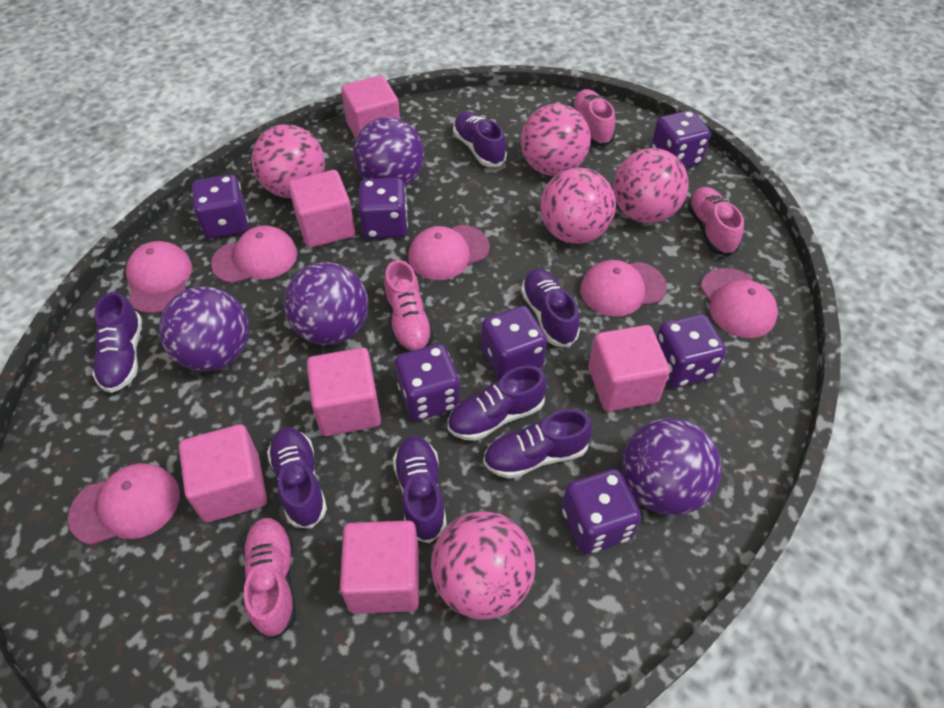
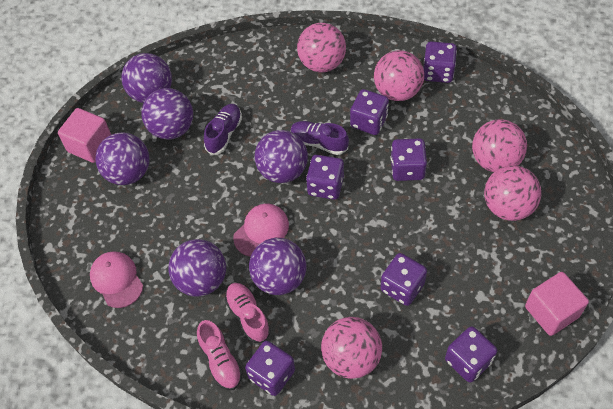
pink cap: [68,463,180,545] [126,241,192,314] [211,225,297,284] [408,225,490,280] [580,260,667,317] [700,268,778,338] = 6 -> [90,251,143,308] [233,204,289,257] = 2
pink cube: [179,424,267,523] [288,170,355,248] [307,348,381,436] [340,521,419,614] [341,75,400,139] [588,325,670,412] = 6 -> [58,108,111,163] [525,272,589,336] = 2
pink shoe: [243,518,296,639] [384,260,434,352] [571,89,615,147] [687,187,744,256] = 4 -> [197,320,243,390] [225,283,271,343] = 2
purple ball: [159,286,249,372] [284,262,368,345] [353,117,424,186] [622,418,722,516] = 4 -> [95,133,150,185] [121,53,172,103] [142,88,193,139] [168,239,226,297] [249,238,306,295] [255,130,308,183] = 6
purple shoe: [92,292,142,393] [267,427,327,529] [393,436,447,543] [448,365,547,441] [453,111,507,167] [483,409,593,479] [521,269,580,347] = 7 -> [204,104,242,155] [291,121,349,155] = 2

